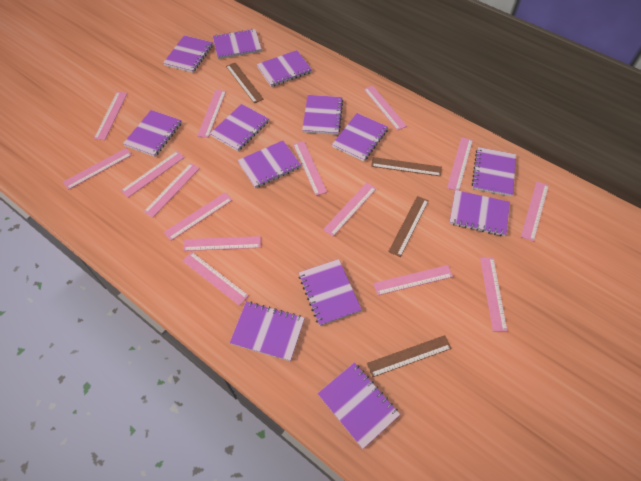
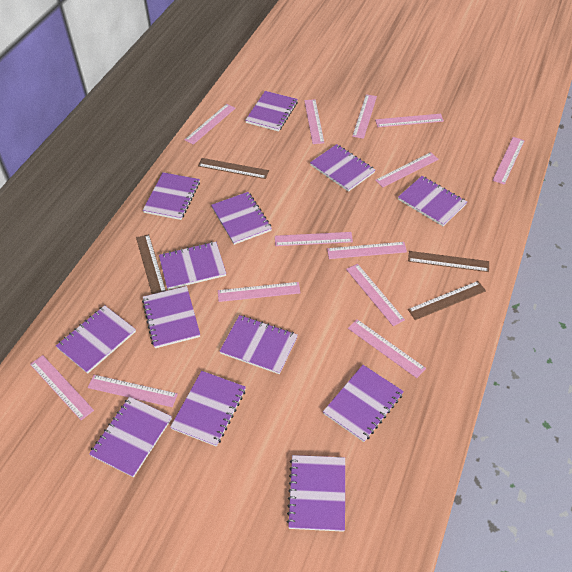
pink ruler: [63,148,132,190] [94,92,128,140] [121,151,185,198] [143,163,200,217] [164,192,232,241] [182,252,249,306] [183,236,261,251] [197,90,226,138] [293,141,327,196] [323,182,377,236] [364,86,407,131] [373,265,453,295] [447,137,473,191] [480,257,507,332] [521,182,549,242] = 15 -> [30,355,94,420] [88,375,178,407] [184,104,235,145] [218,282,300,302] [275,232,353,246] [304,99,324,144] [327,242,407,259] [346,264,405,326] [348,319,426,378] [352,94,377,139] [375,114,444,127] [375,152,439,187] [492,137,525,185] = 13

